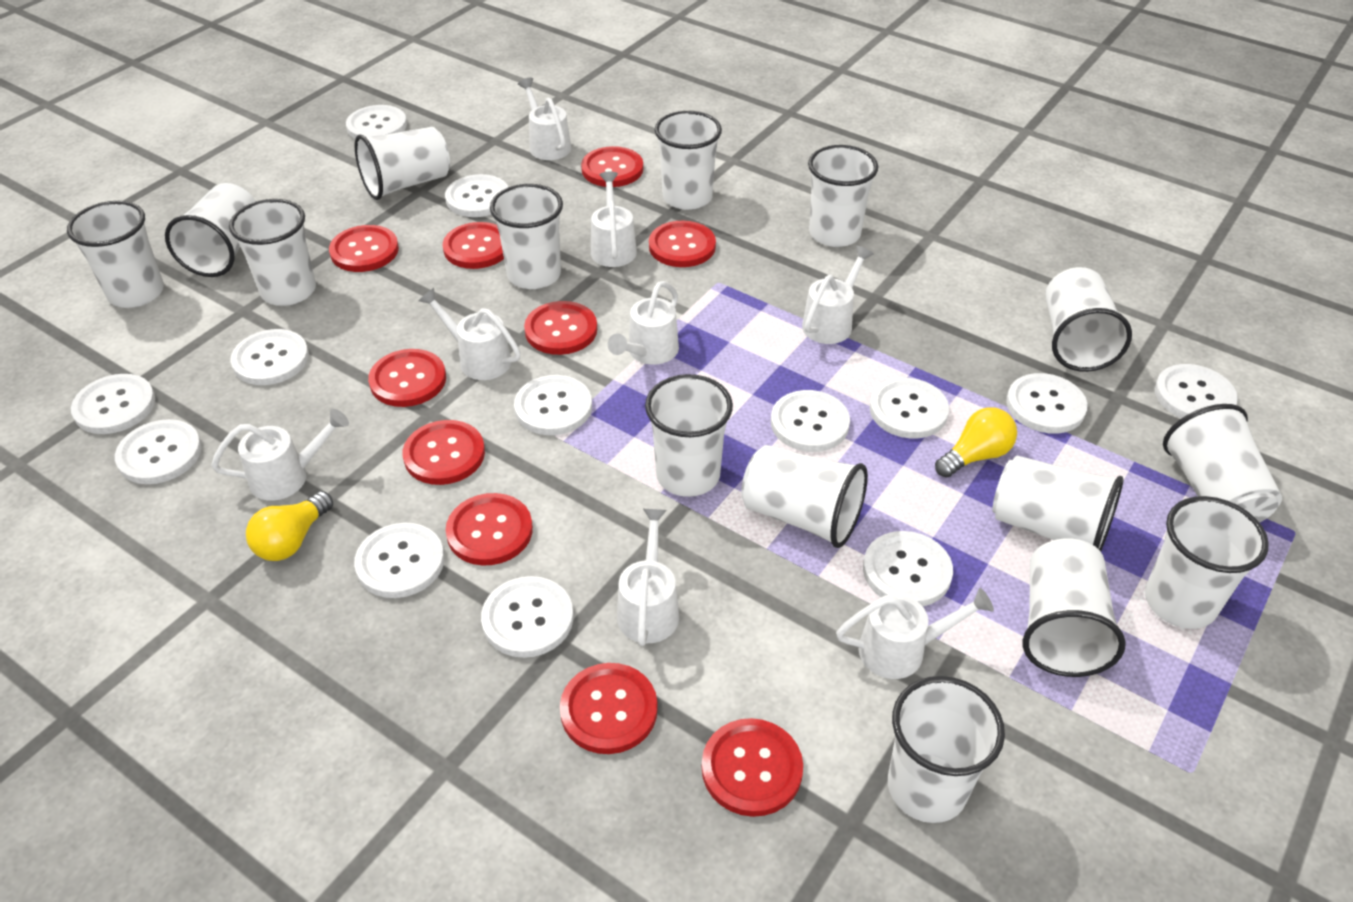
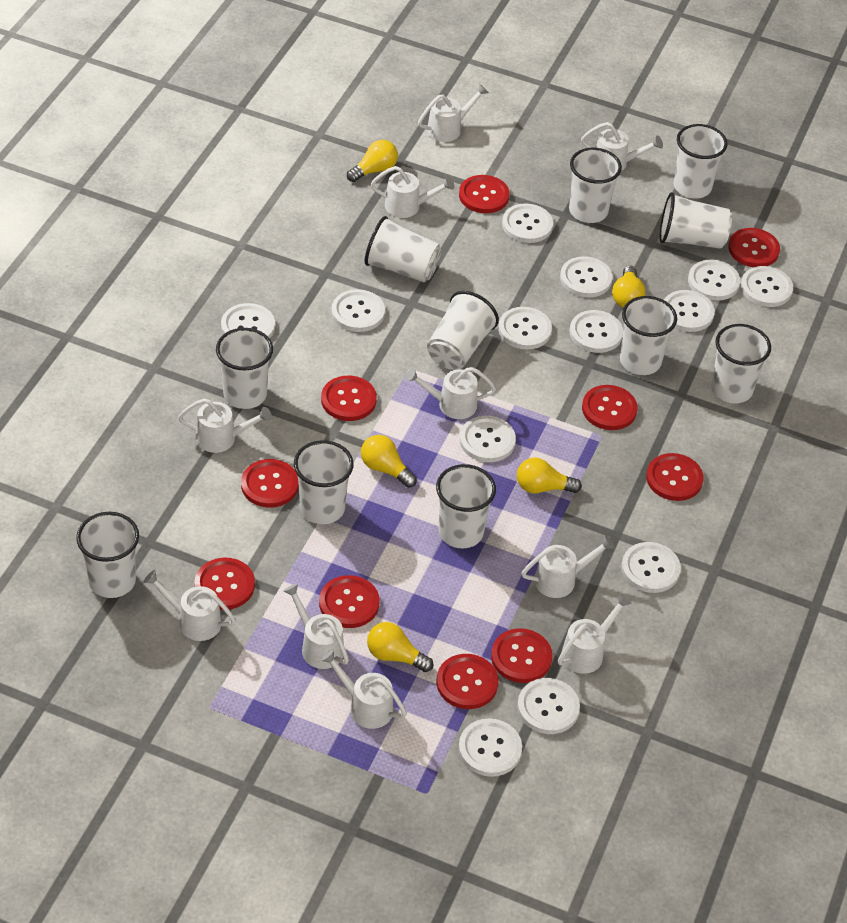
white cup: [67,201,164,308] [165,183,256,277] [229,199,316,306] [355,127,450,200] [490,184,563,289] [645,374,733,497] [654,111,722,210] [741,445,868,548] [808,145,878,247] [888,676,1005,823] [992,456,1124,552] [1022,538,1126,677] [1045,267,1132,372] [1145,496,1269,629] [1163,404,1282,523] = 15 -> [76,512,139,598] [216,328,273,409] [294,440,354,524] [364,216,441,283] [427,291,499,370] [436,464,496,548] [569,148,622,223] [620,296,677,375] [660,192,732,249] [673,124,728,198] [711,324,771,403] = 11
white watering can: [211,409,349,501] [419,288,521,380] [518,78,571,160] [591,172,637,267] [608,281,679,365] [617,509,679,646] [802,246,874,344] [836,588,994,679] = 8 -> [143,570,236,641] [178,399,272,453] [283,583,349,669] [320,649,407,729] [371,166,454,218] [405,367,496,419] [418,84,489,142] [521,535,615,598] [558,594,632,674] [581,122,663,171] = 10
yellow light bulb: [246,491,333,561] [935,407,1017,478] = 2 -> [347,140,398,182] [361,435,417,488] [367,622,433,672] [517,457,582,493] [612,265,645,308] = 5

